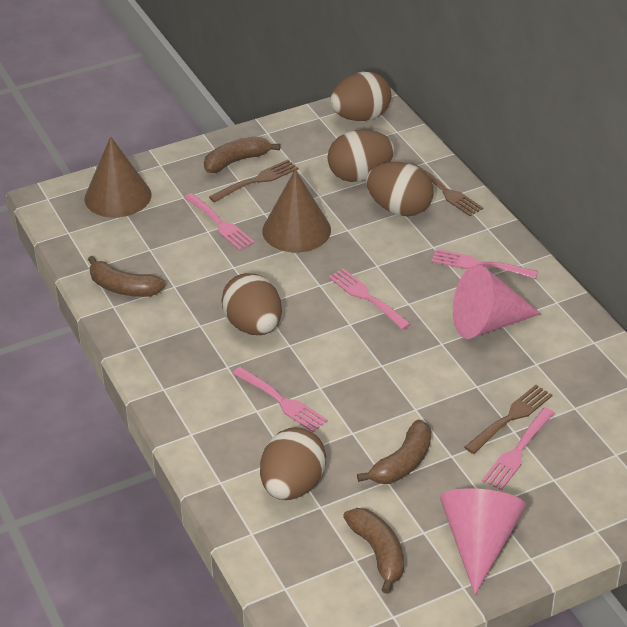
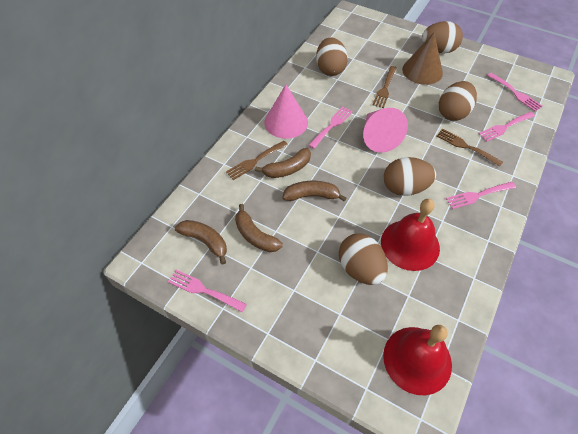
brown cone: [84,136,152,218] [262,170,331,253] = 2 -> [402,33,443,85] = 1
red bell: none = 0 -> [381,199,440,271] [383,325,452,395] = 2

